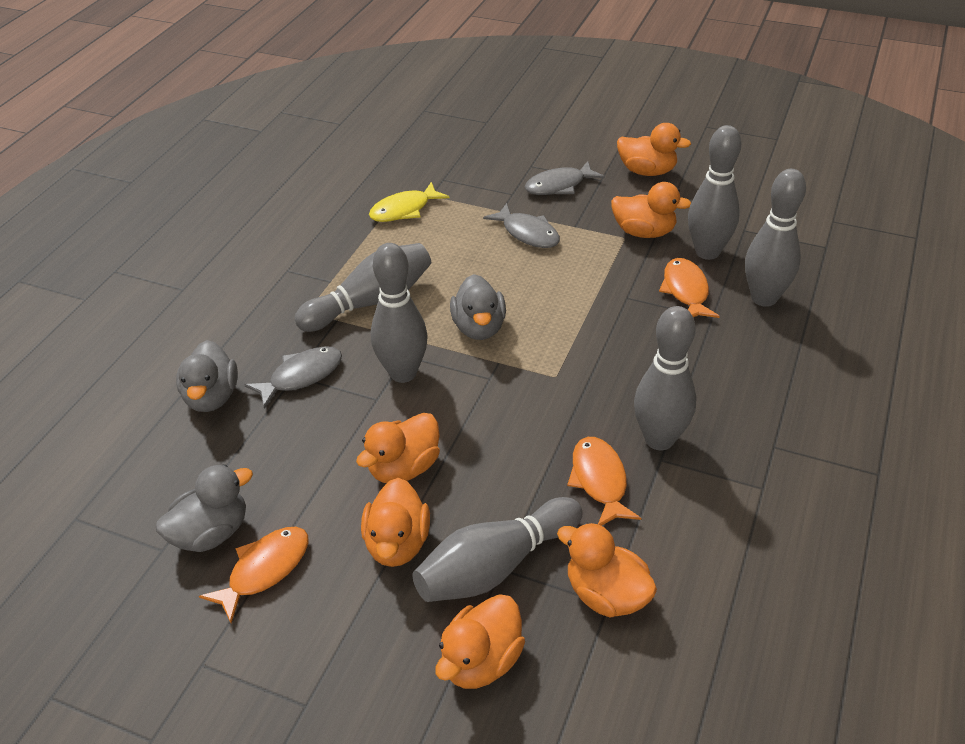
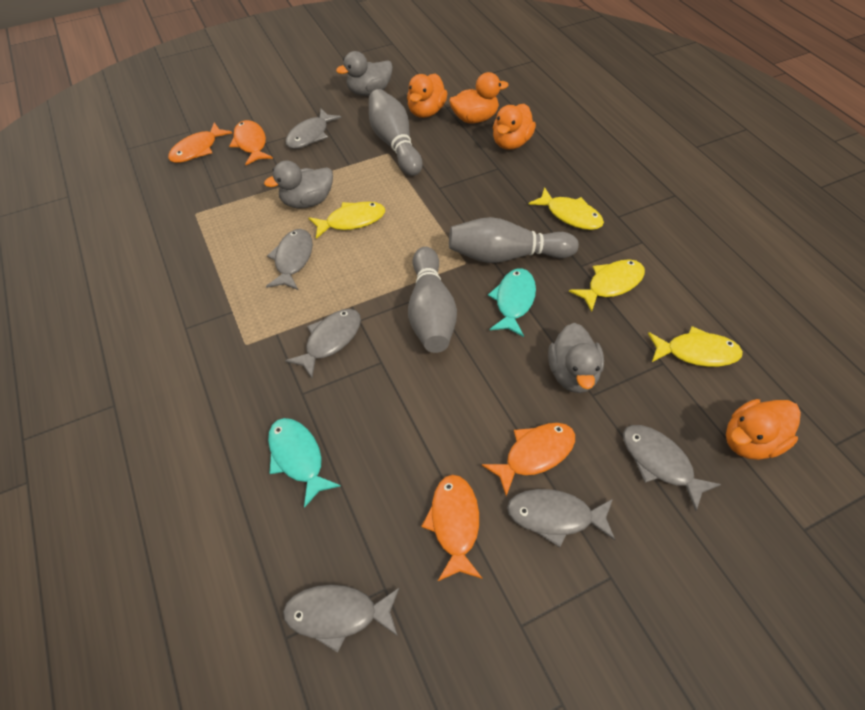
grey bowling pin: [295,243,431,332] [371,243,428,383] [413,497,582,602] [634,306,697,450] [688,125,741,260] [745,169,806,307] = 6 -> [369,89,423,176] [408,247,457,353] [449,217,579,263] = 3
grey fish: [245,346,342,409] [483,203,560,248] [525,161,605,195] = 3 -> [266,229,313,290] [283,585,399,653] [285,109,342,149] [285,309,361,378] [507,489,615,548] [623,425,721,511] = 6
orange duck: [356,413,440,483] [361,478,430,567] [435,594,525,689] [557,522,657,617] [611,182,691,238] [617,123,691,176] = 6 -> [407,73,448,118] [449,72,509,123] [493,104,536,150] [726,399,801,460] = 4
orange fish: [199,527,308,623] [567,437,641,526] [659,258,720,318] = 3 -> [168,122,232,163] [229,120,273,165] [421,475,482,581] [482,423,575,496] = 4
turquoise fish: none = 0 -> [268,418,341,508] [488,268,536,337] = 2
yellow fish: [369,182,449,222] = 1 -> [308,202,385,239] [528,187,604,230] [569,259,645,312] [648,326,743,367] = 4

